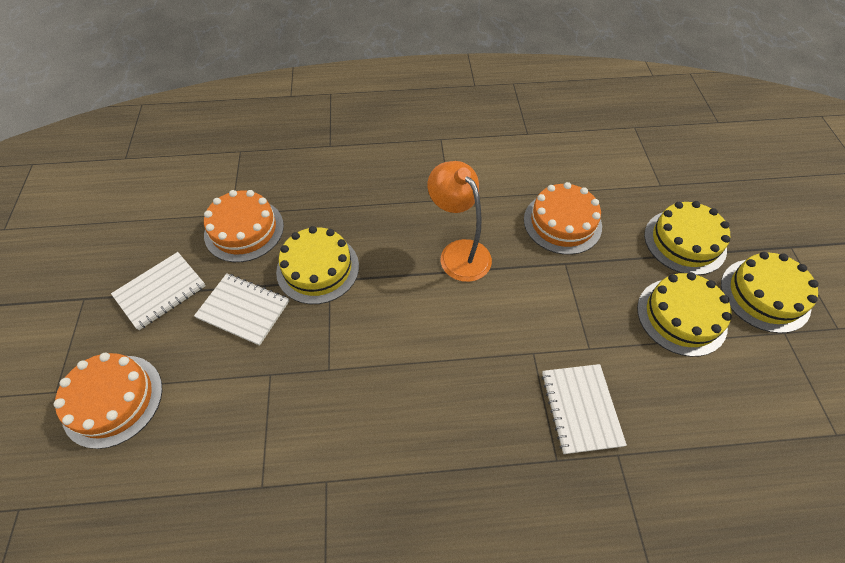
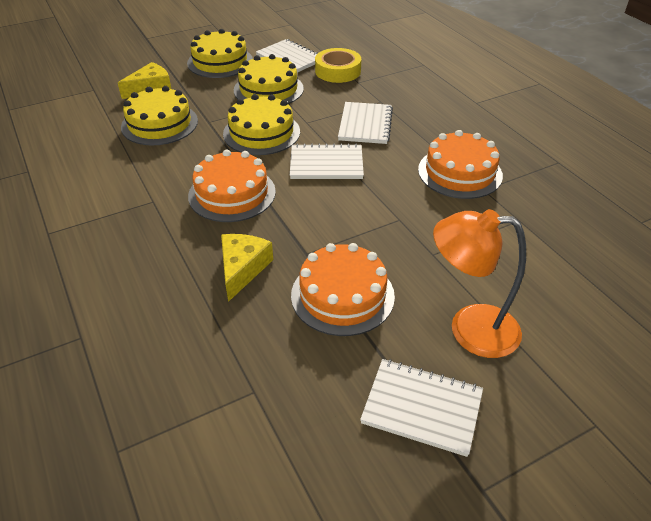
white notebook: [111,252,206,330] [194,273,289,346] [542,364,627,454] = 3 -> [256,39,318,73] [290,143,364,179] [338,102,393,144] [360,359,483,457] = 4
yellow cheese: none = 0 -> [118,62,171,99] [221,234,273,302] = 2
yellow tape: none = 0 -> [315,48,361,83] = 1

